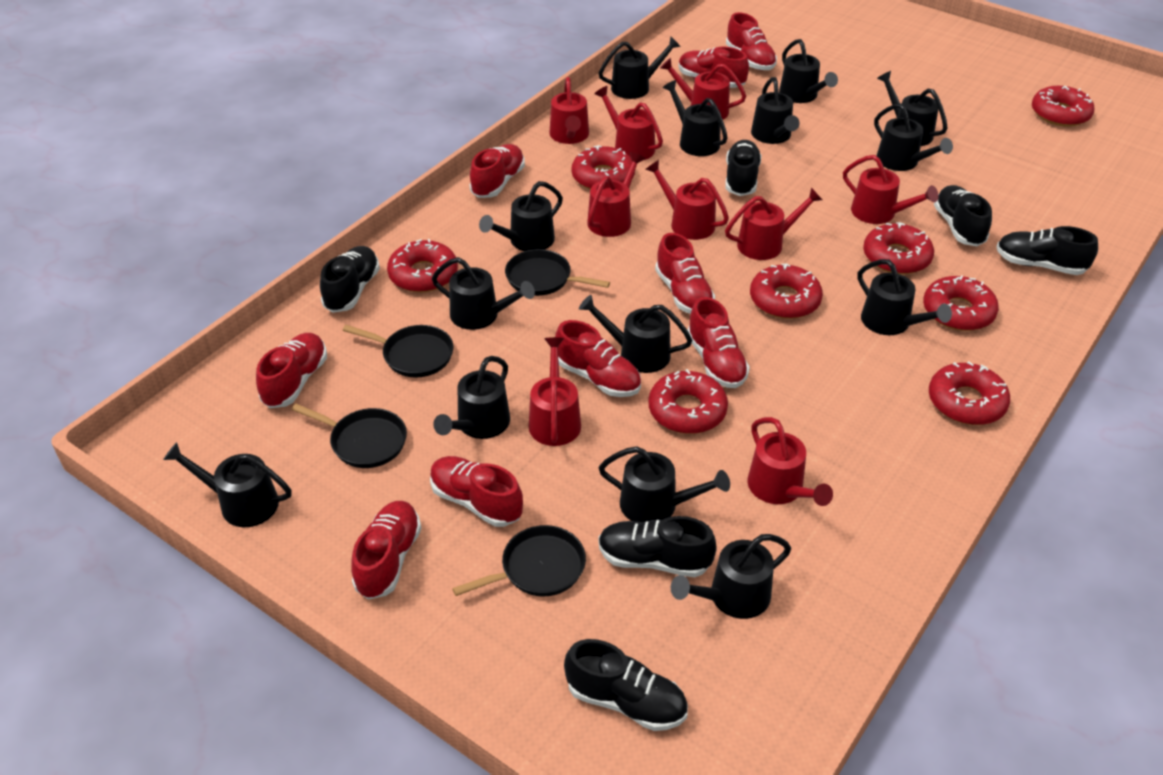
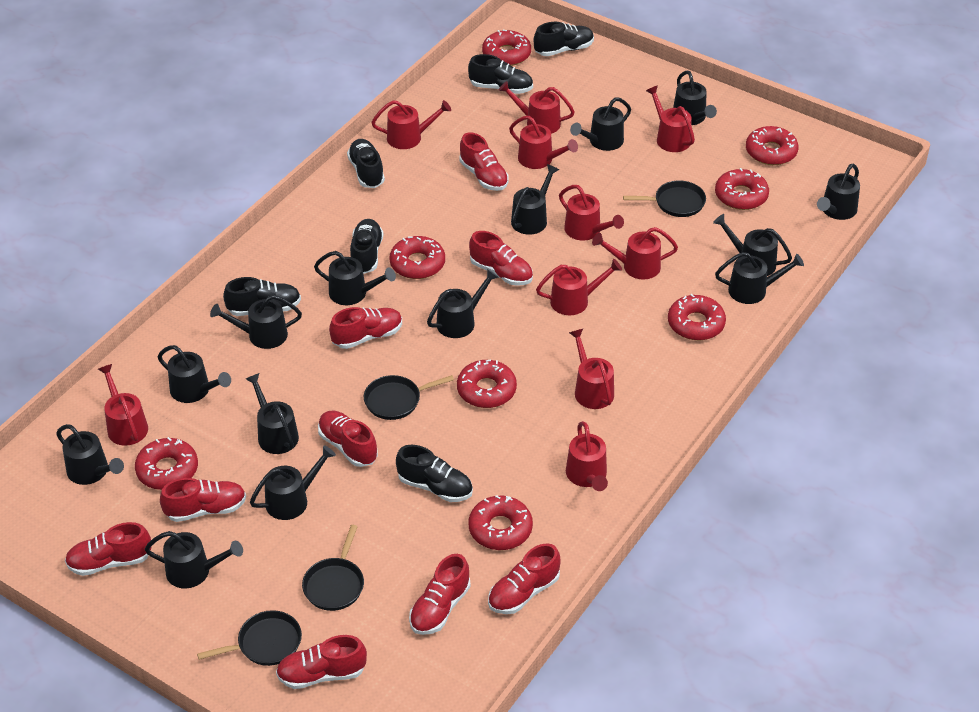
red watering can: [529,337,581,446] [549,77,589,144] [587,152,645,237] [594,86,663,160] [645,160,729,240] [660,58,746,120] [725,188,822,260] [747,417,833,506] [843,155,939,224] = 9 -> [98,364,148,446] [371,100,451,149] [498,81,575,134] [509,116,578,169] [536,259,622,315] [559,185,624,241] [566,421,608,491] [569,329,614,409] [592,227,678,280] [646,85,695,152] = 10

